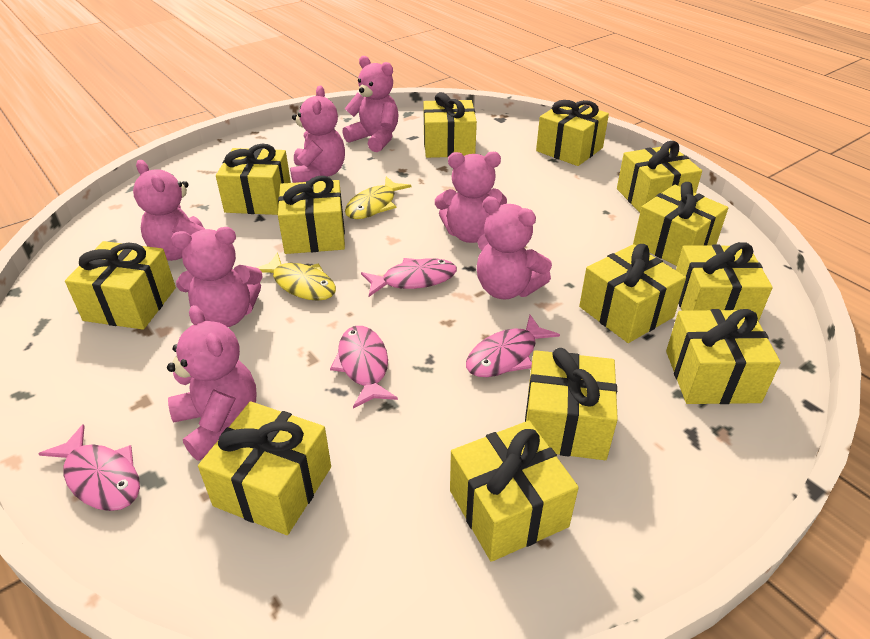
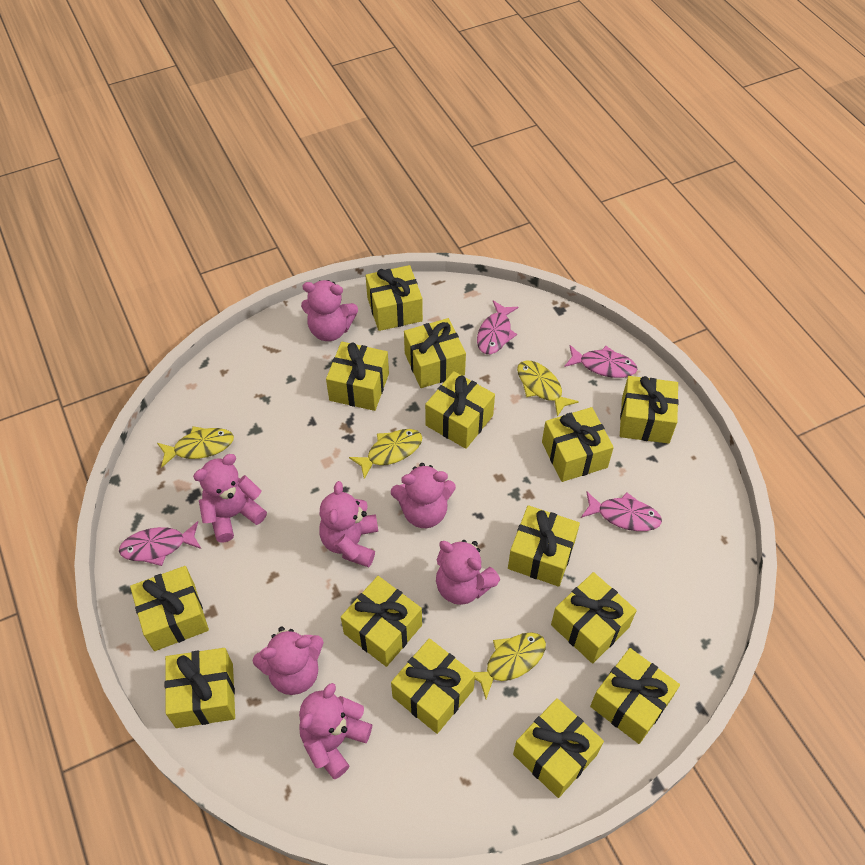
yellow fish: [256,252,336,301] [345,177,411,219] = 2 -> [157,426,234,468] [349,429,422,479] [473,632,546,699] [517,360,579,417] = 4
yellow gift: [65,241,176,330] [198,401,331,535] [216,144,291,215] [278,176,345,254] [423,92,477,158] [450,421,579,562] [525,348,618,460] [536,100,609,166] [579,244,686,343] [617,141,702,212] [633,182,728,266] [666,309,781,404] [676,242,773,322] = 13 -> [130,566,209,651] [165,648,235,728] [326,342,389,411] [341,576,422,667] [366,265,423,331] [391,638,475,734] [404,318,466,388] [425,371,495,449] [508,505,580,587] [513,698,604,798] [542,407,614,482] [551,572,637,664] [590,648,680,744] [620,376,679,444] = 14

